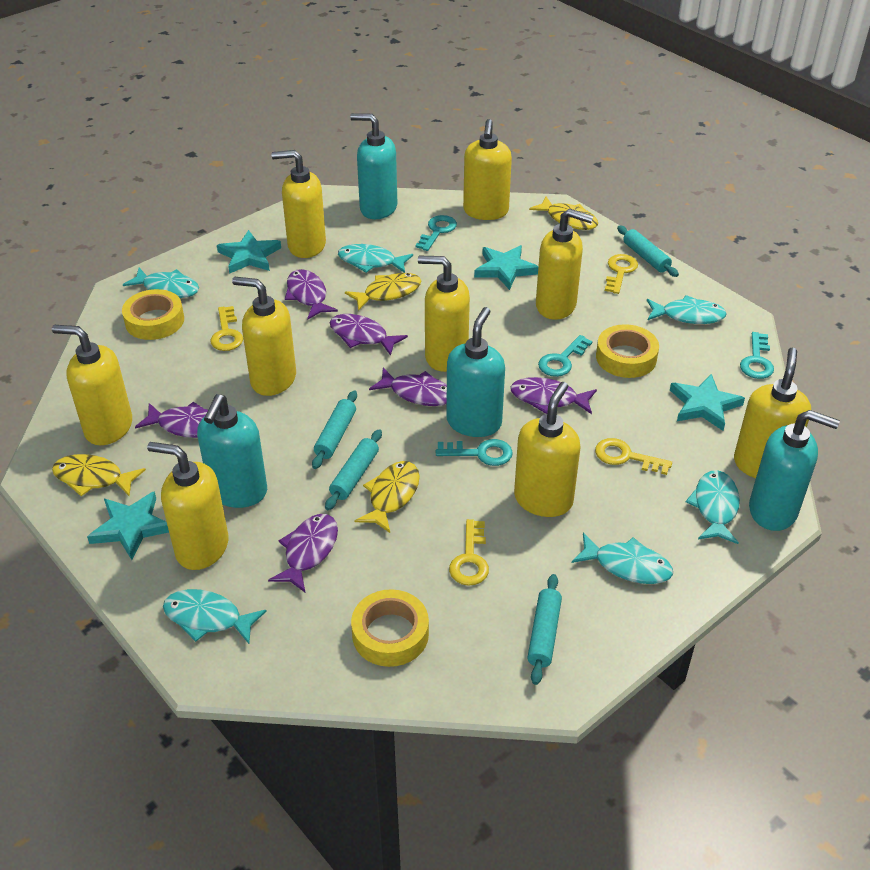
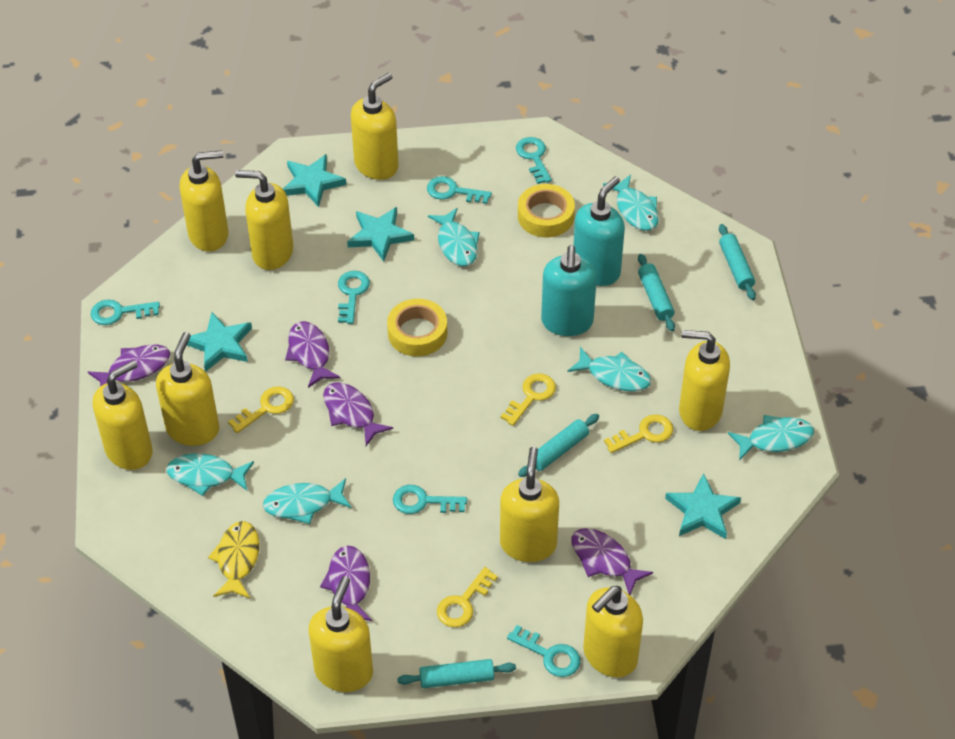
purple fish: [135,402,208,438] [268,514,338,592] [285,269,338,320] [330,314,408,356] [369,368,447,406] [510,377,597,414] = 6 -> [88,344,170,387] [285,321,340,388] [320,546,372,621] [323,383,393,446] [571,528,653,595] = 5
turquoise key: [416,215,457,251] [436,439,513,466] [538,335,592,377] [740,332,774,379] = 4 -> [91,299,160,325] [338,271,370,324] [393,485,467,514] [427,176,492,204] [507,625,581,677] [516,137,552,184] = 6
turquoise soap dispenser: [197,394,267,508] [350,113,397,219] [446,307,505,437] [749,410,840,531] = 4 -> [541,245,597,336] [573,176,625,286] = 2
yellow fish: [52,454,146,496] [345,273,421,311] [355,461,420,533] [529,196,598,230] = 4 -> [208,521,259,598] = 1
yellow tape: [122,289,184,340] [351,589,429,667] [596,324,659,378] = 3 -> [387,299,447,356] [518,184,575,237] = 2

